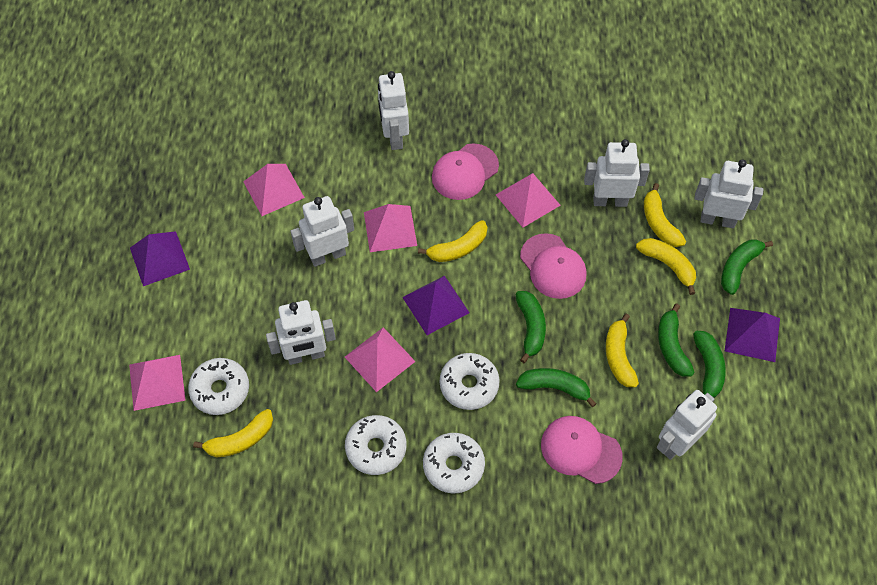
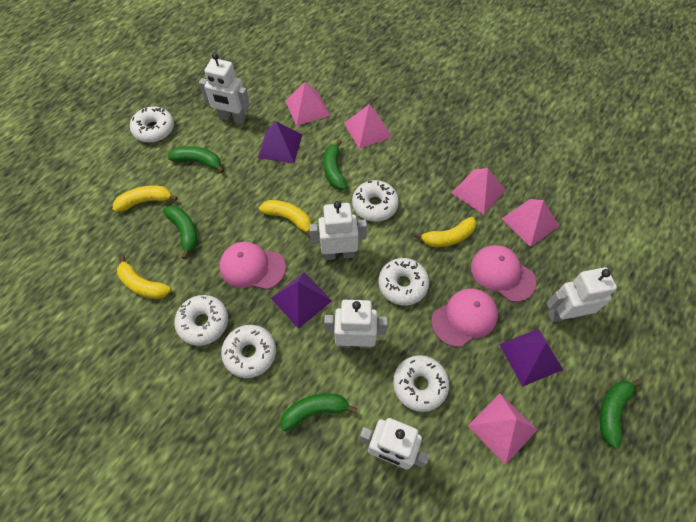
white donut: [188,358,249,415] [345,415,407,475] [423,433,485,493] [440,353,500,410] = 4 -> [130,106,174,143] [174,295,228,346] [221,325,276,378] [352,180,399,222] [378,258,429,306] [393,355,449,412] = 6
white robot: [266,300,336,365] [291,196,354,267] [378,71,409,150] [584,139,650,207] [657,390,717,460] [695,159,763,228] = 6 -> [199,53,250,124] [309,201,367,260] [324,300,388,349] [360,418,430,470] [546,267,617,322] = 5
yellow banana: [193,409,273,458] [418,220,487,262] [606,313,639,387] [636,238,696,295] [644,183,686,247] = 5 -> [113,185,178,212] [117,255,171,299] [259,200,312,238] [414,217,476,247] = 4

